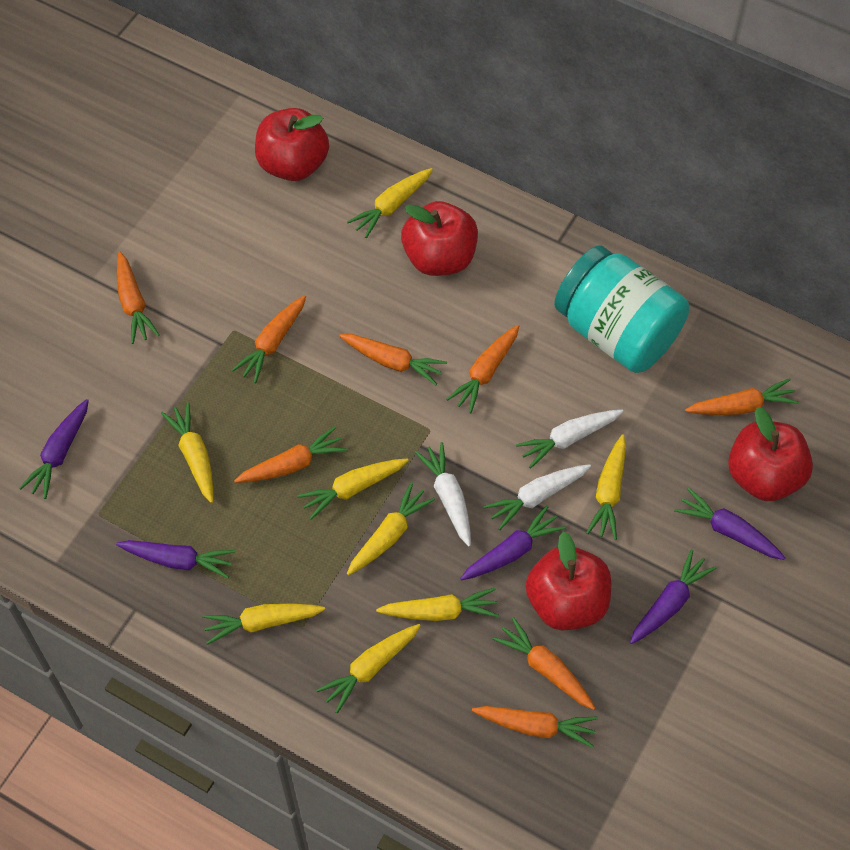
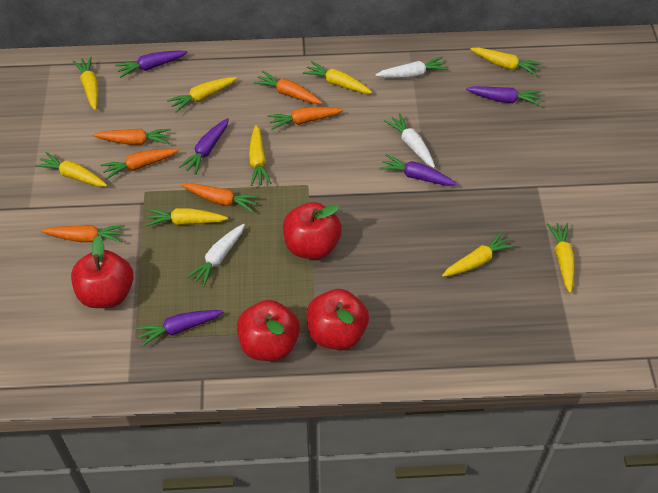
orange carrot: [117,251,160,344] [232,295,306,383] [234,426,347,483] [340,334,447,385] [446,325,519,413] [472,706,598,748] [493,617,595,710] [685,378,799,415] = 8 -> [41,225,125,243] [93,129,171,145] [100,148,179,180] [182,183,260,212] [253,71,322,104] [267,107,343,130] = 6
turquoise jar: [554,245,689,373] = 1 -> none = 0
yellow carrot: [161,402,214,503] [202,604,325,644] [297,458,409,520] [316,624,421,713] [347,168,433,238] [347,482,435,575] [376,588,499,621] [586,434,626,540] = 8 -> [35,152,107,187] [73,56,98,110] [146,208,228,226] [167,77,237,113] [249,125,271,186] [303,61,372,93] [442,231,516,277] [470,47,542,76] [547,223,574,293] = 9

